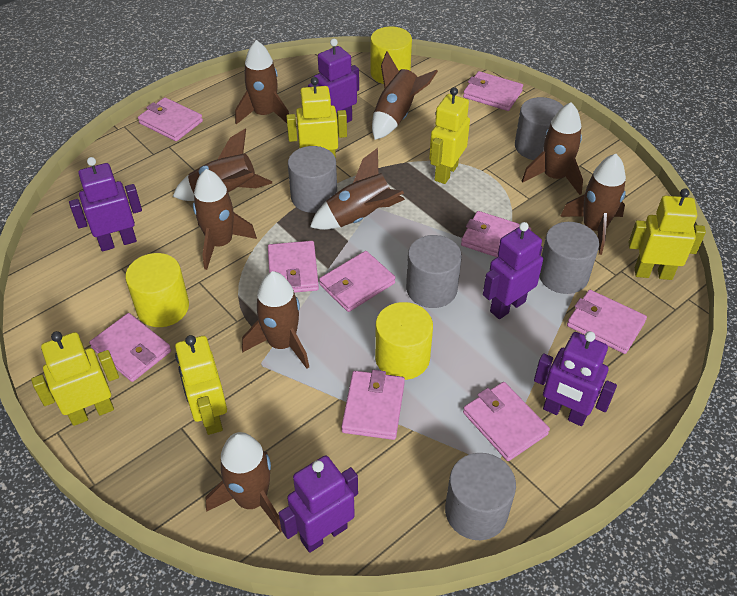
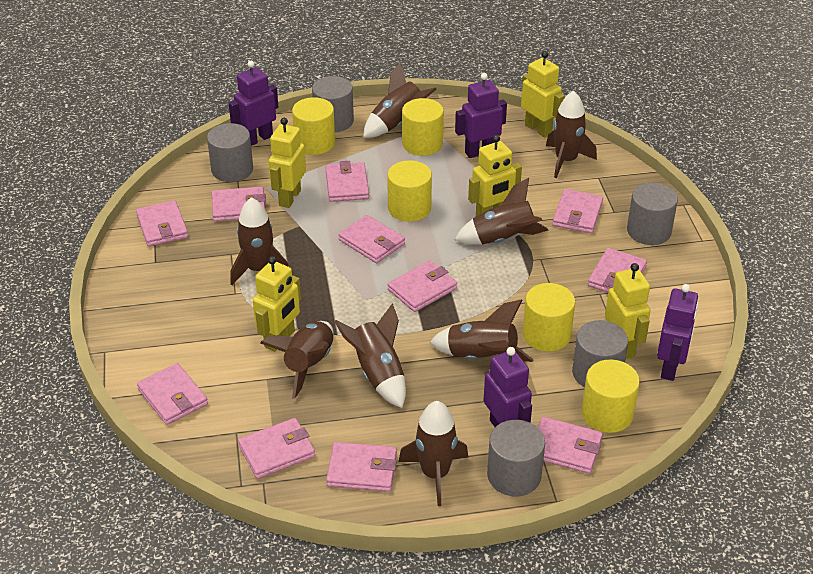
brown rocket: [173,129,272,201] [193,169,257,270] [206,432,282,532] [235,40,289,124] [242,271,309,369] [310,148,405,230] [372,51,438,140] [522,102,583,195] [560,154,626,255] = 9 -> [230,197,289,285] [261,321,333,399] [334,303,406,408] [363,63,437,138] [399,401,468,506] [429,299,534,362] [454,178,549,245] [546,91,597,178] = 8
pink wallet: [89,313,171,382] [138,97,203,141] [268,241,319,293] [319,251,395,312] [341,370,405,440] [461,211,531,257] [463,71,523,111] [463,382,550,461] [567,290,647,354] = 9 -> [136,200,188,247] [137,363,208,425] [212,186,266,222] [238,418,315,479] [325,161,369,202] [326,442,397,492] [339,215,405,263] [388,261,457,312] [538,417,603,474] [552,189,603,233] [588,248,647,292] = 11
purple robot: [69,157,142,252] [278,456,358,553] [308,39,359,123] [483,222,543,319] [534,331,617,426] = 5 -> [229,61,278,146] [455,73,507,158] [483,347,532,427] [657,284,699,381] = 4
yellow cylinder: [125,253,189,327] [370,26,412,84] [375,302,433,380] = 3 -> [292,97,335,155] [387,160,432,222] [402,98,444,156] [523,283,575,352] [582,360,640,433] = 5

